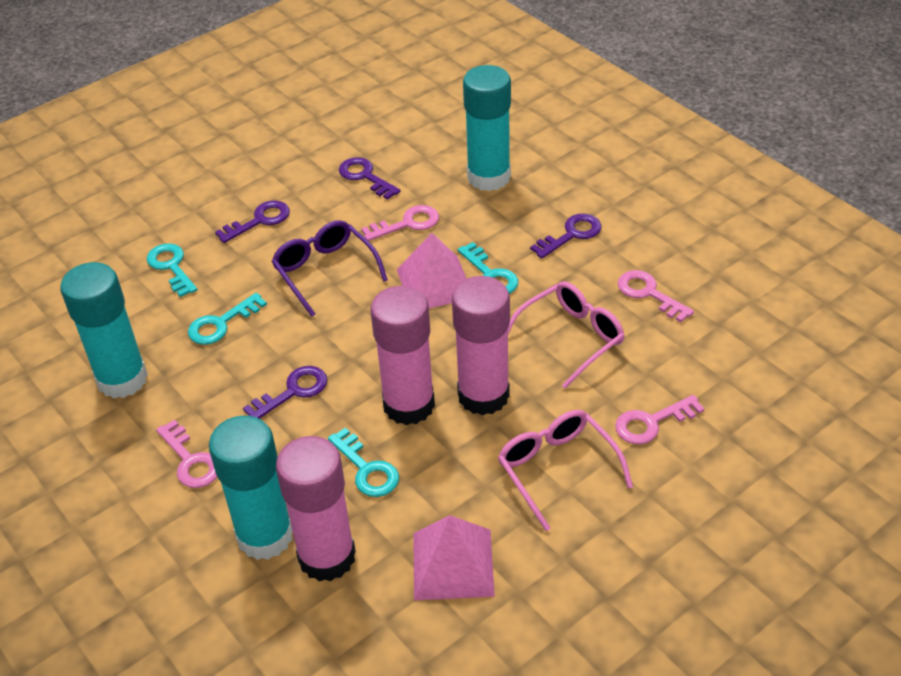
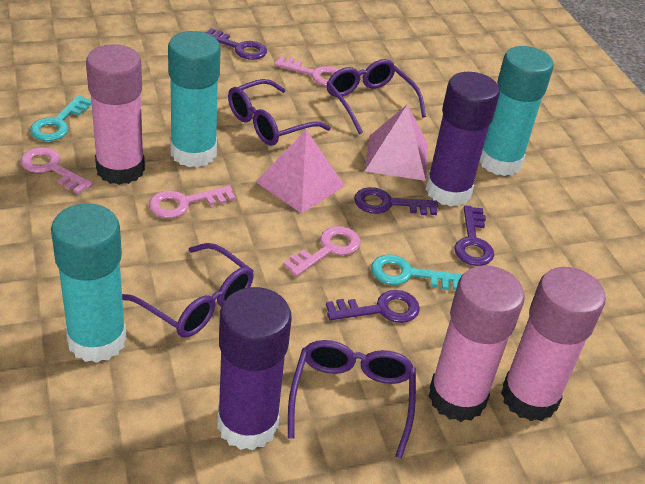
pink glasses: [498,410,633,531] [508,281,625,389] = 2 -> none = 0
purple glasses: [271,220,388,317] = 1 -> [122,243,254,338] [228,79,331,146] [288,340,416,459] [327,59,426,134] = 4
purple glue stick: none = 0 -> [217,287,292,450] [426,72,500,206] = 2
turquoise key: [147,244,198,297] [188,293,267,345] [328,428,399,497] [458,242,518,294] = 4 -> [30,95,92,141] [371,254,462,290] = 2

